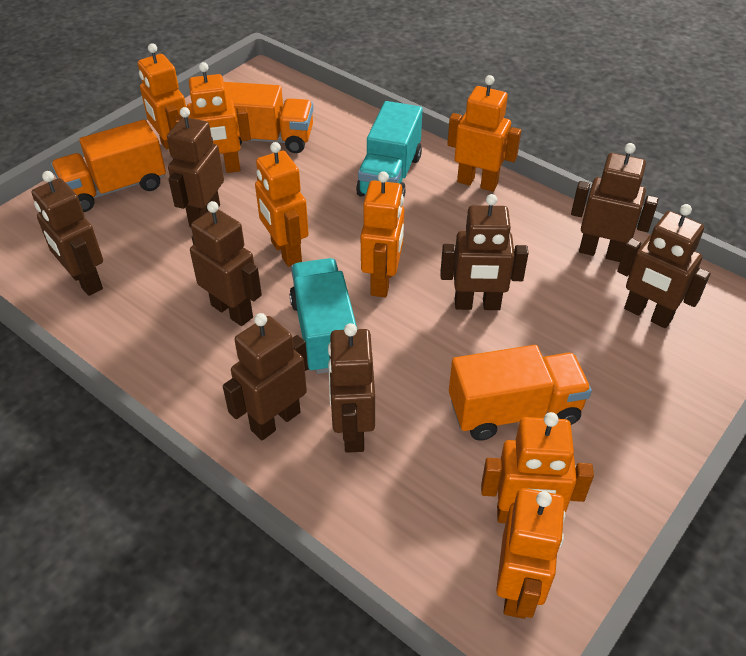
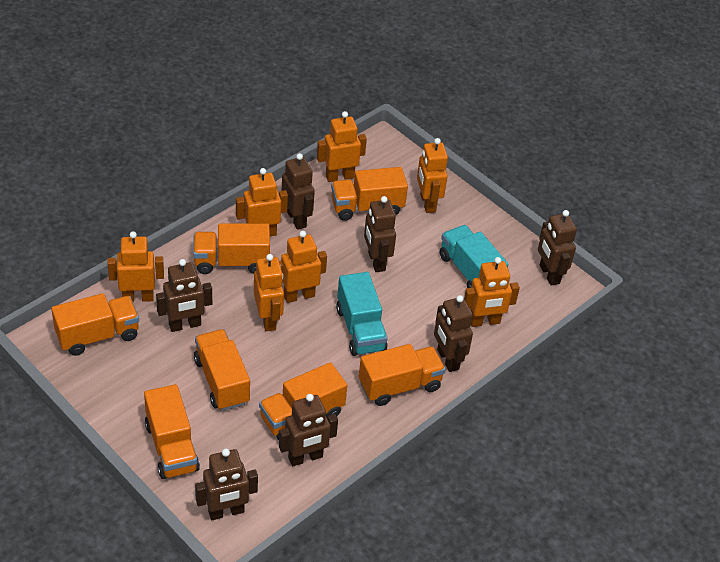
brown robot: [32,171,103,296] [167,107,224,227] [190,201,262,326] [223,313,308,440] [328,323,375,453] [440,194,529,310] [571,143,658,262] [617,204,710,328] = 8 -> [156,259,212,332] [195,449,258,520] [279,394,338,466] [282,153,315,230] [364,196,396,272] [434,295,473,372] [538,210,577,286] = 7
orange truck: [51,119,166,212] [224,82,313,153] [449,345,592,441] = 3 -> [51,293,139,356] [144,384,200,479] [193,223,270,274] [194,329,250,411] [259,362,347,440] [331,167,408,221] [359,344,446,406] = 7

